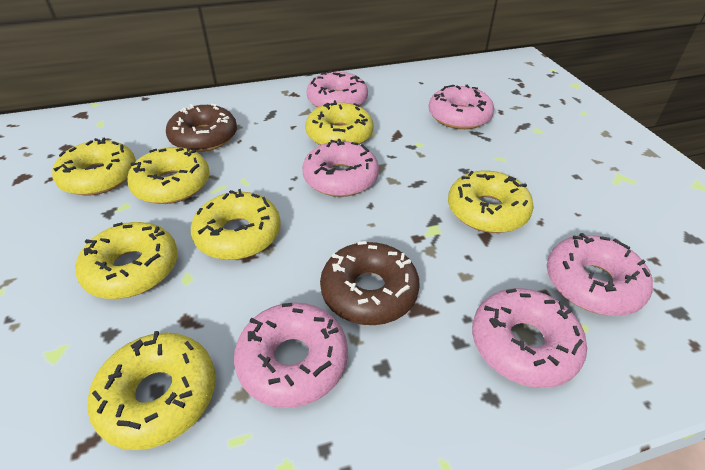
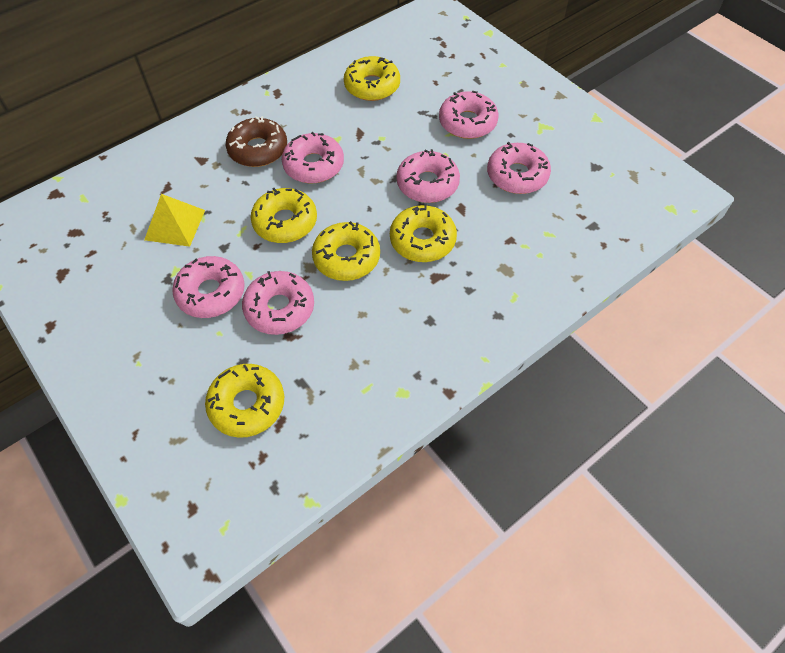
brown donut: [166,104,237,152] [320,241,420,325] = 2 -> [226,116,287,167] = 1
yellow donut: [52,138,136,195] [76,222,178,299] [88,331,216,450] [127,147,210,204] [191,189,281,260] [305,100,373,145] [448,170,534,233] = 7 -> [205,364,284,438] [250,188,317,243] [312,221,380,281] [344,56,400,101] [390,204,457,262] = 5
yellow pyramid: none = 0 -> [144,194,205,247] = 1

